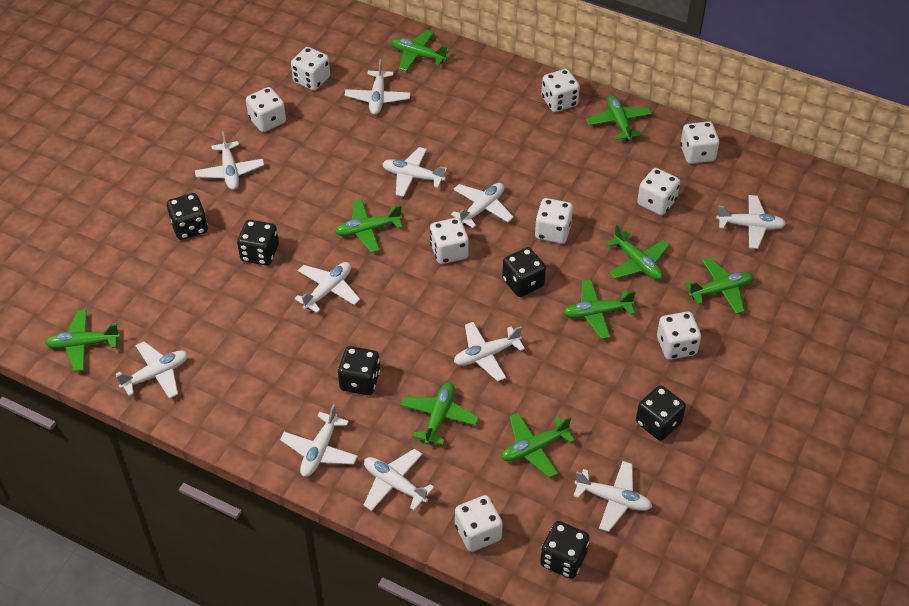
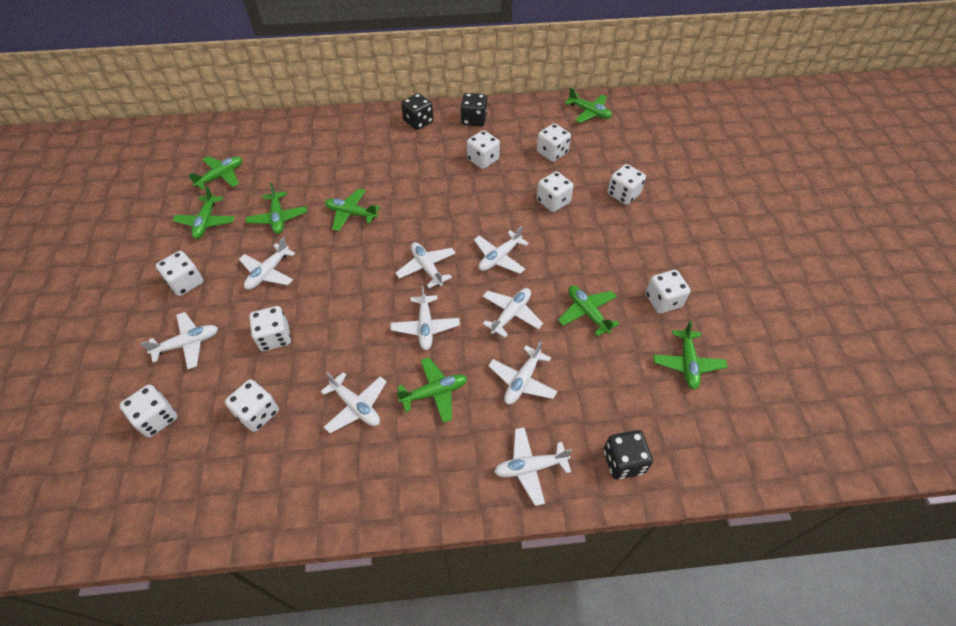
black dice: [167,193,208,240] [237,220,279,266] [338,346,380,395] [502,247,546,297] [540,521,590,579] [636,385,686,441] = 6 -> [401,93,433,130] [461,93,487,127] [604,430,653,480] = 3
green plane: [45,310,120,372] [335,199,403,253] [391,30,450,71] [401,382,479,445] [501,413,575,478] [563,279,636,339] [586,95,652,141] [606,225,669,280] [685,257,753,314] = 9 -> [173,186,235,239] [188,156,242,189] [246,183,307,234] [325,188,380,231] [397,357,467,423] [558,286,619,337] [565,87,612,123] [653,321,727,390] = 8
white plane: [116,342,188,399] [195,132,264,190] [280,404,358,477] [294,262,360,313] [344,59,410,115] [363,449,434,511] [382,147,447,197] [451,183,514,228] [454,322,525,381] [573,461,652,532] [716,195,786,249] = 11 -> [140,312,218,369] [239,237,296,290] [320,372,387,433] [391,286,460,350] [396,242,456,288] [474,226,529,274] [483,288,543,338] [488,341,558,405] [494,427,572,506] = 9

